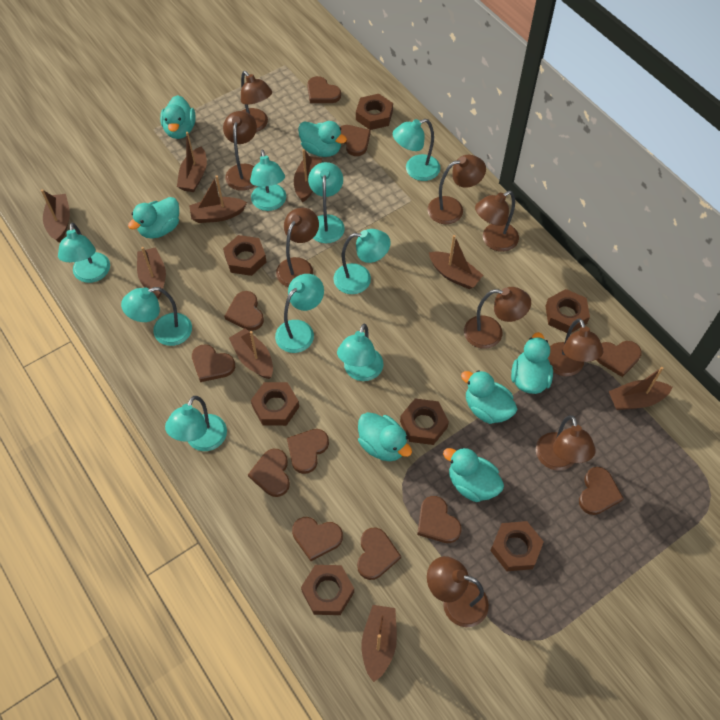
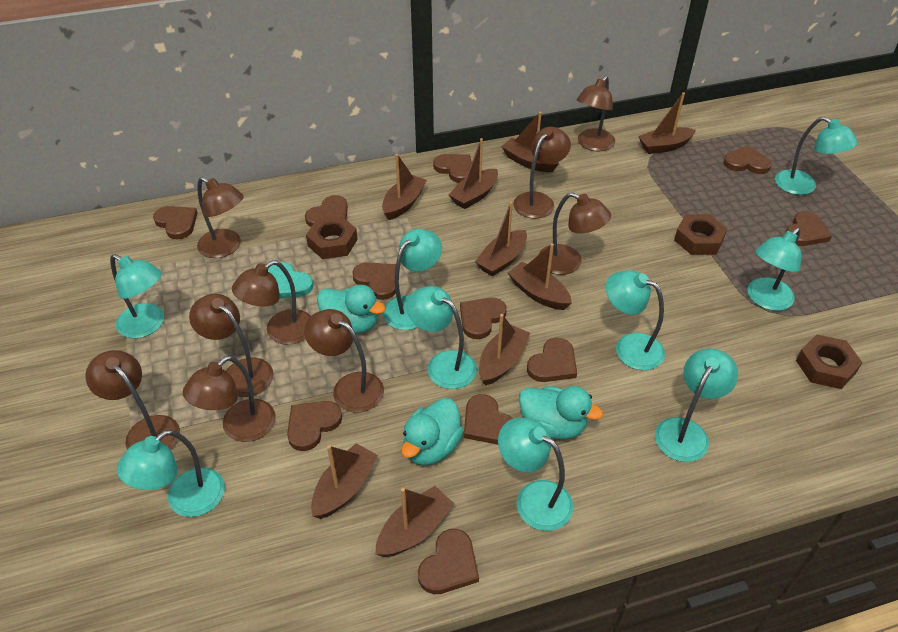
brown nut: [223,235,267,276] [251,382,299,426] [301,565,354,615] [356,94,393,130] [400,399,449,445] [490,521,544,571] [546,289,590,333] = 7 -> [306,216,358,259] [674,214,727,255] [796,334,863,389] = 3
turquoise duck: [128,197,179,238] [160,95,196,139] [298,121,347,157] [358,412,412,461] [443,447,504,502] [461,370,517,424] [511,332,553,394] = 7 -> [317,285,386,334] [401,398,464,465] [519,386,603,439] = 3
turquoise heart: none = 0 -> [268,262,314,298] = 1

